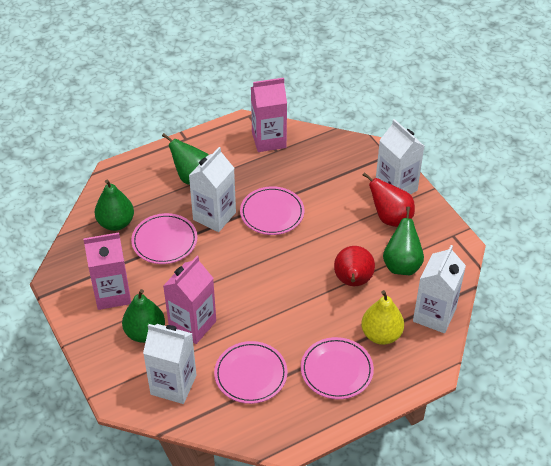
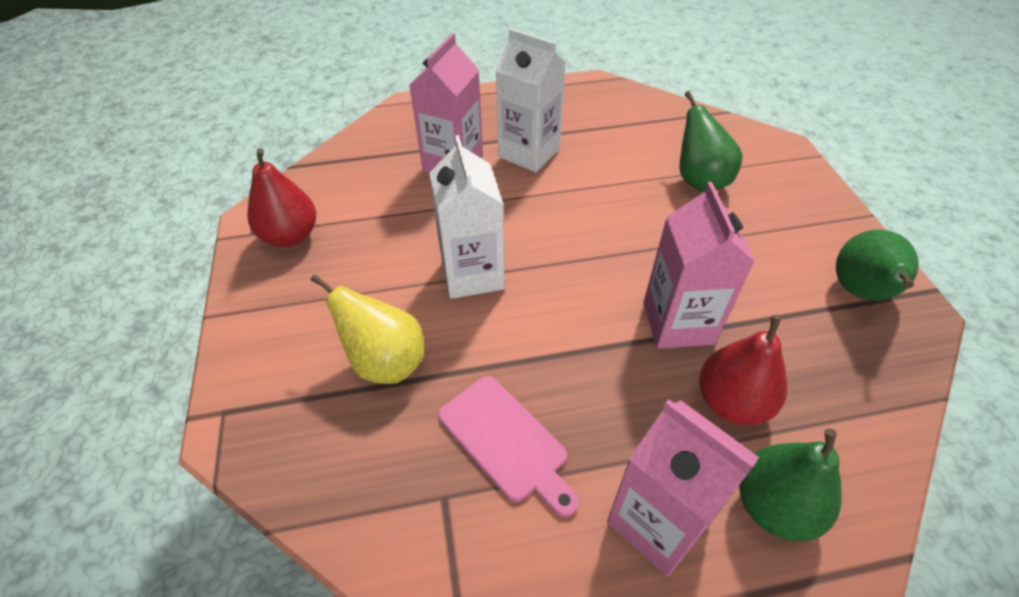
green pear: [94,180,134,231] [122,289,165,343] [162,133,209,185] [383,207,424,275] = 4 -> [680,91,743,192] [739,429,842,541] [836,230,919,301] = 3
pink cutting board: none = 0 -> [438,376,579,517] = 1
pink plate: [131,213,197,264] [214,341,288,404] [240,186,304,235] [301,337,374,399] = 4 -> none = 0
white carton: [143,324,197,404] [189,147,236,232] [376,119,424,195] [413,245,466,333] = 4 -> [429,135,505,299] [496,28,566,172] = 2

